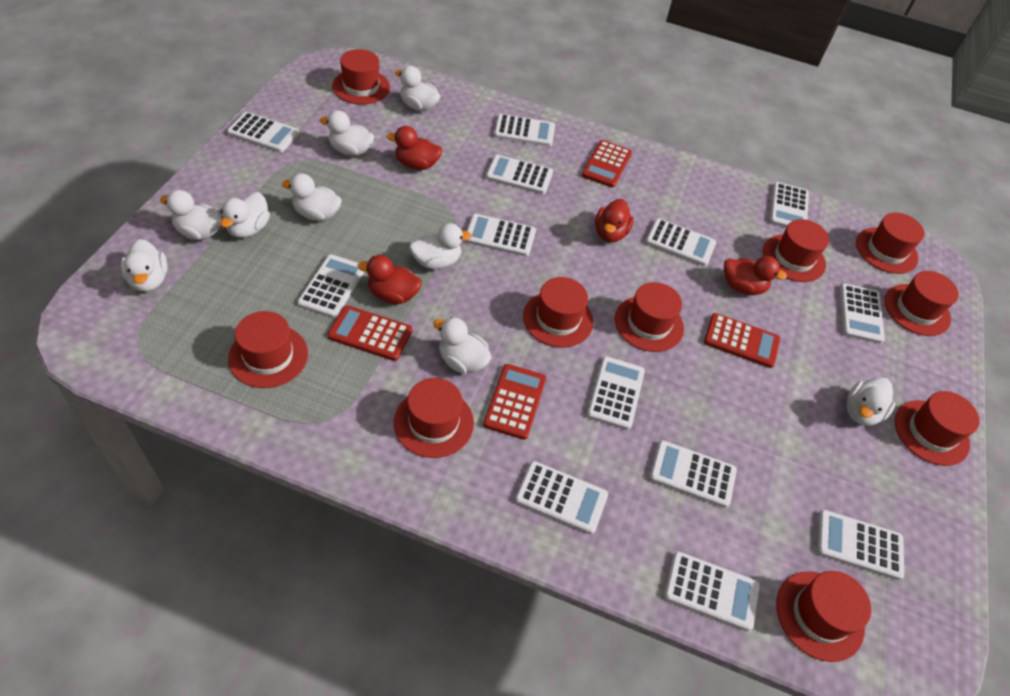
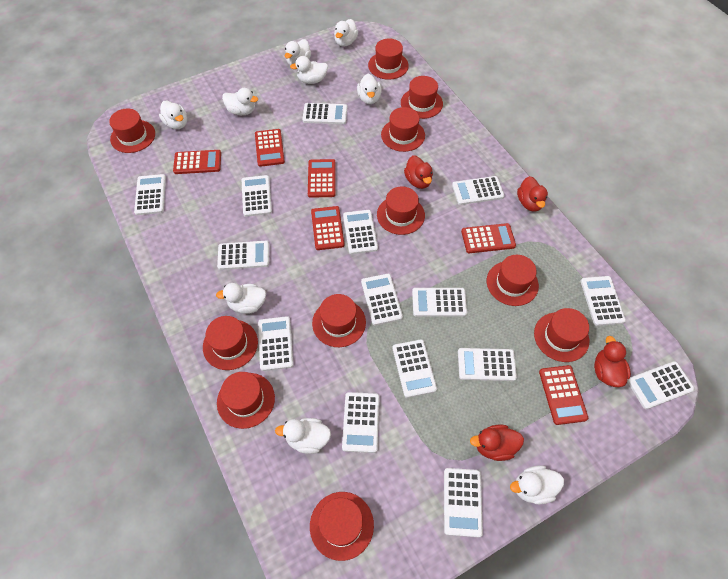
red calculator: [328,305,412,361] [483,364,546,440] [582,140,632,188] [704,313,780,368] = 4 -> [173,150,221,174] [255,129,285,167] [308,159,336,198] [311,206,344,250] [461,223,516,253] [539,365,588,425] = 6
red hat: [228,311,308,388] [332,49,390,105] [394,378,474,458] [523,277,593,348] [615,282,684,352] [763,219,829,282] [776,571,871,662] [856,213,925,274] [884,271,959,336] [895,391,980,466] = 10 -> [109,108,155,153] [203,316,258,370] [217,372,275,429] [310,492,374,561] [312,294,366,347] [368,38,409,80] [377,186,425,235] [381,107,425,152] [401,76,443,119] [487,255,539,306] [534,308,589,362] = 11
white calculator: [227,112,299,153] [297,254,365,318] [465,214,536,257] [486,155,553,194] [494,114,555,147] [515,461,608,534] [587,356,645,430] [646,218,716,266] [649,440,737,508] [664,551,760,631] [770,182,809,228] [817,510,904,580] [840,283,885,344] = 13 -> [134,174,166,215] [217,241,269,270] [242,175,272,217] [258,316,293,371] [302,103,347,124] [342,392,379,453] [343,210,378,254] [361,274,403,325] [392,340,437,398] [412,288,467,317] [444,468,483,537] [452,176,505,205] [458,348,517,381] [580,276,626,326] [627,361,695,409] = 15

